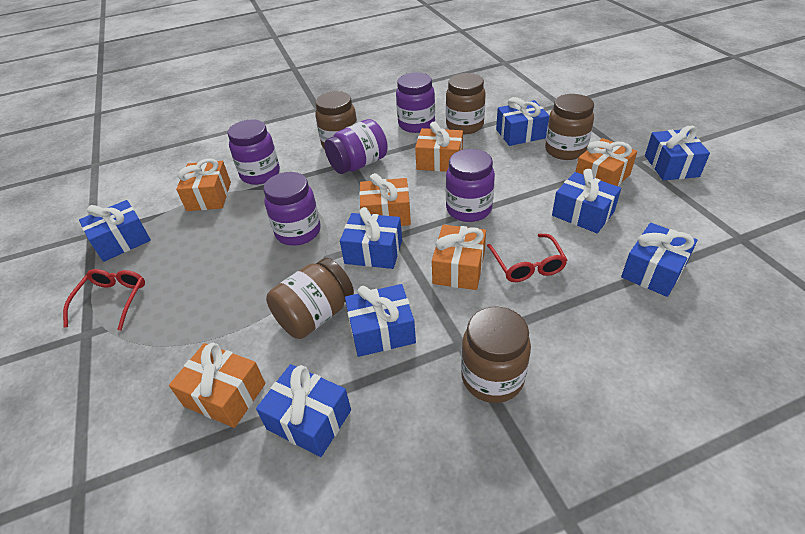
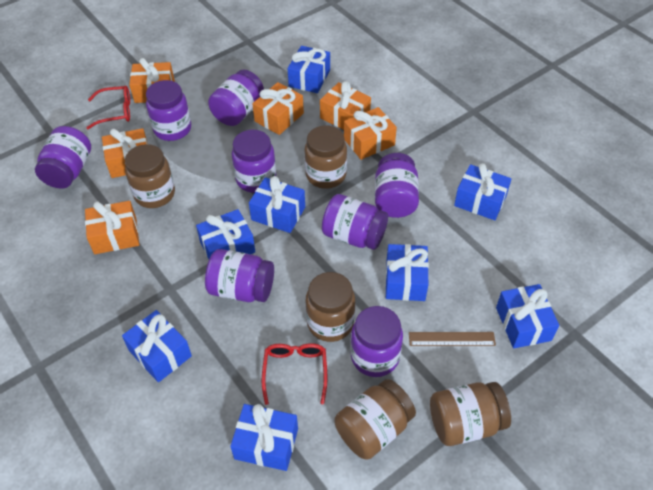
brown ruler: none = 0 -> [409,332,496,346] = 1
purple jar: [227,120,280,185] [263,172,321,246] [324,119,388,174] [396,72,435,133] [446,149,495,222] = 5 -> [35,126,91,189] [146,80,191,141] [205,249,274,302] [208,69,264,126] [232,130,276,193] [322,194,388,250] [350,306,403,377] [375,153,419,218] = 8

